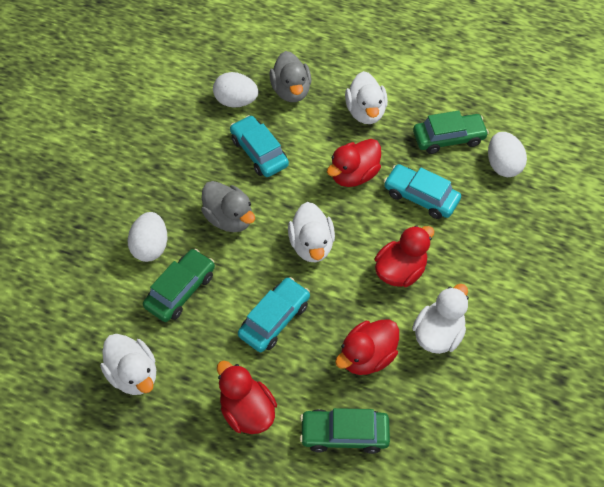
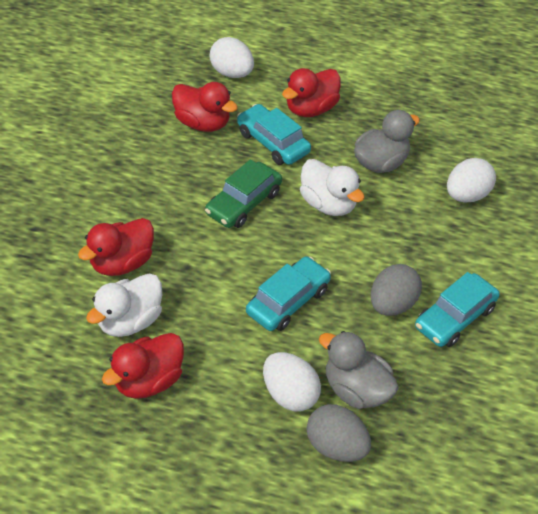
green car: [143,249,215,322] [300,408,390,454] [413,110,489,154] = 3 -> [205,160,282,228] = 1
grey egg: none = 0 -> [307,404,371,462] [371,264,422,316] = 2
white duck: [100,334,156,395] [288,202,335,262] [345,71,388,124] [412,284,469,354] = 4 -> [86,274,162,337] [300,159,365,216] = 2

